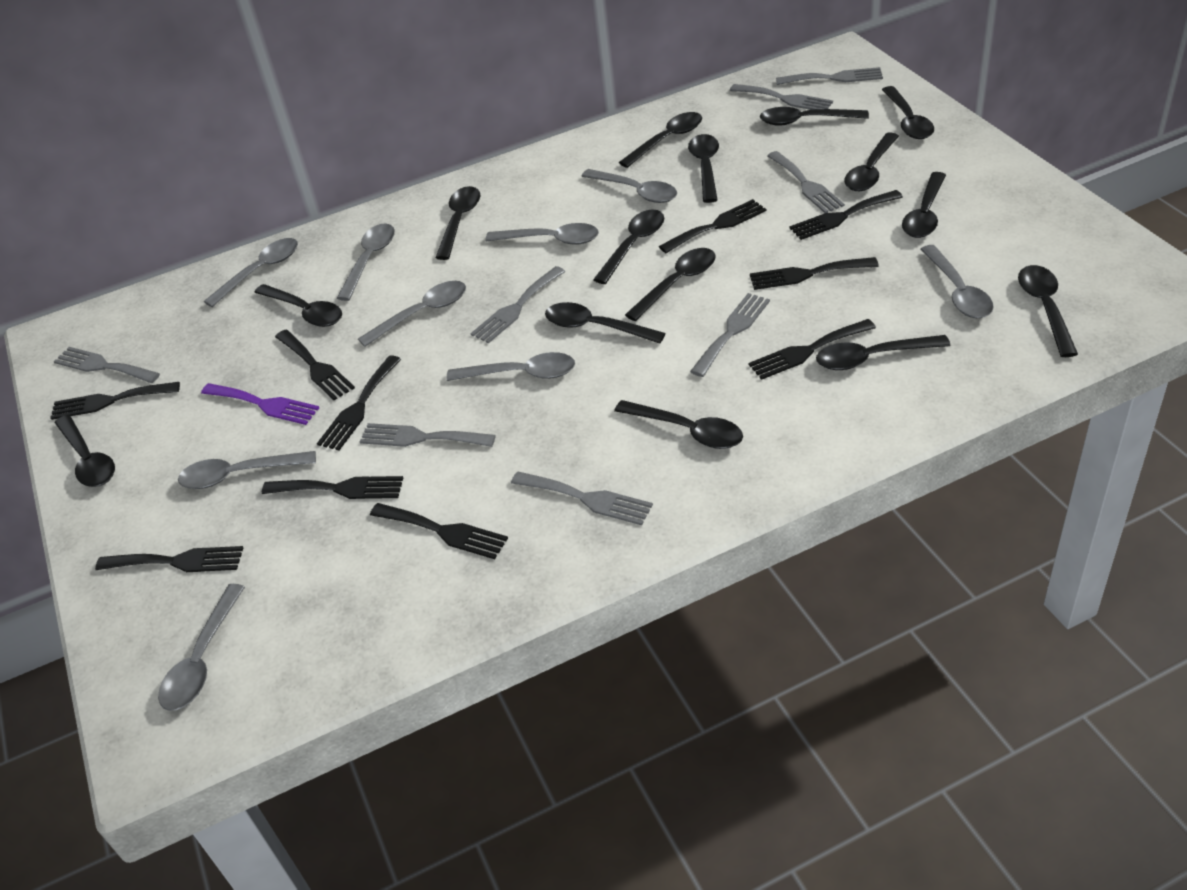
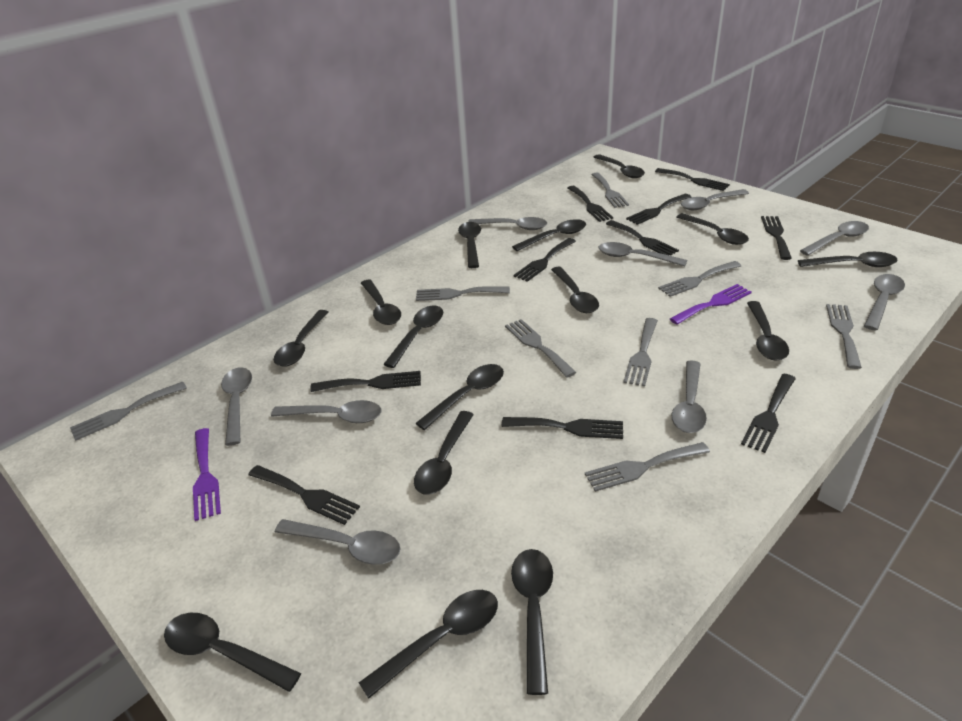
purple fork: [201,383,319,425] = 1 -> [193,428,221,521] [670,284,752,325] = 2

